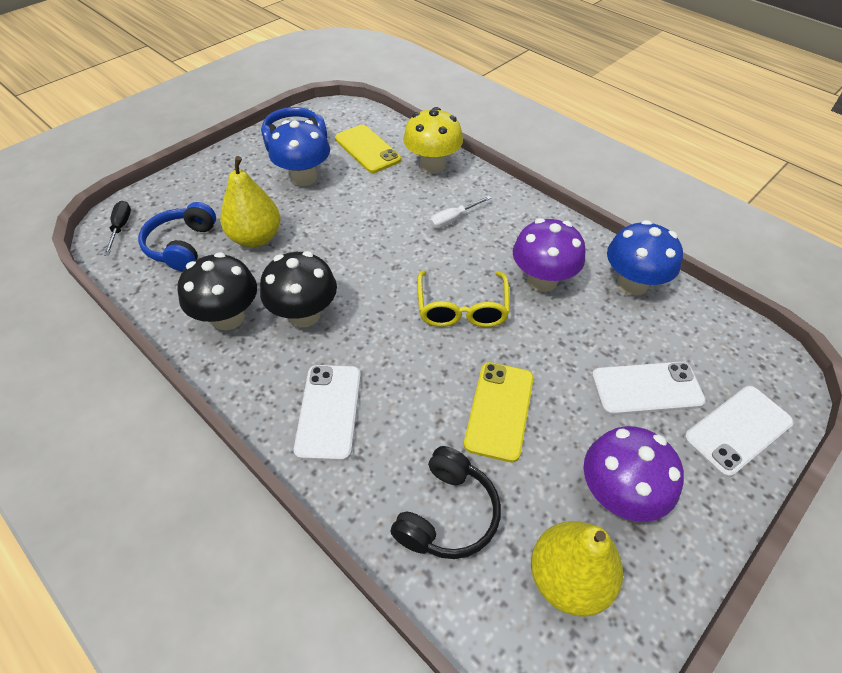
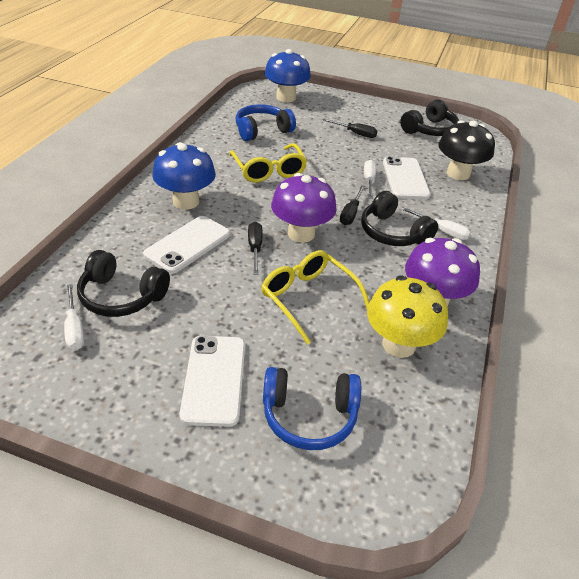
black headphones: [391,446,501,559] = 1 -> [77,250,170,317] [361,191,438,246] [400,99,459,136] = 3
black mushroom: [177,252,257,330] [260,251,337,327] = 2 -> [438,120,495,180] = 1
black screwdriver: [104,201,131,255] = 1 -> [248,222,263,274] [323,119,377,138] [340,185,365,225] = 3
white screwdriver: [430,196,491,229] = 1 -> [64,284,85,351] [364,160,376,199] [403,208,471,240] = 3
yellow glasses: [417,270,510,327] = 1 -> [229,143,307,183] [261,250,369,345] = 2
yellow pear: [220,156,280,247] [531,521,623,617] = 2 -> none = 0
yellow phone: [335,125,401,173] [464,362,534,462] = 2 -> none = 0

